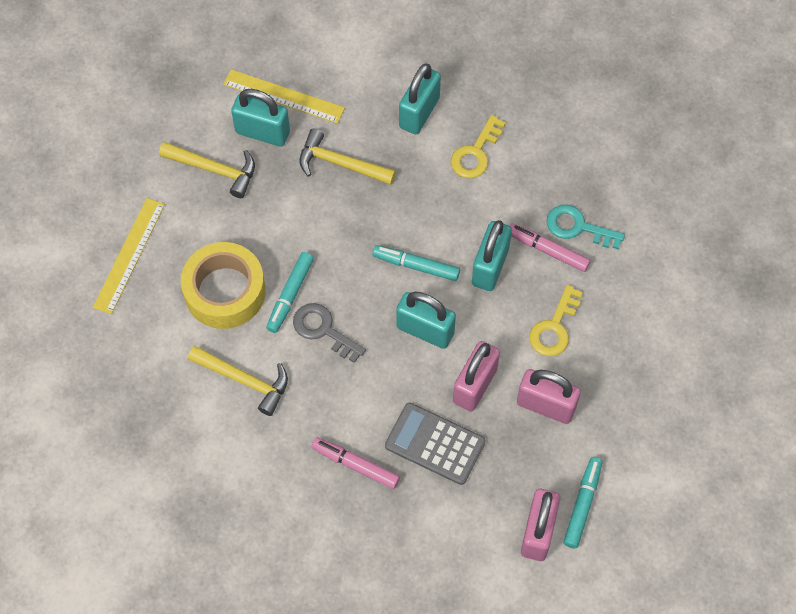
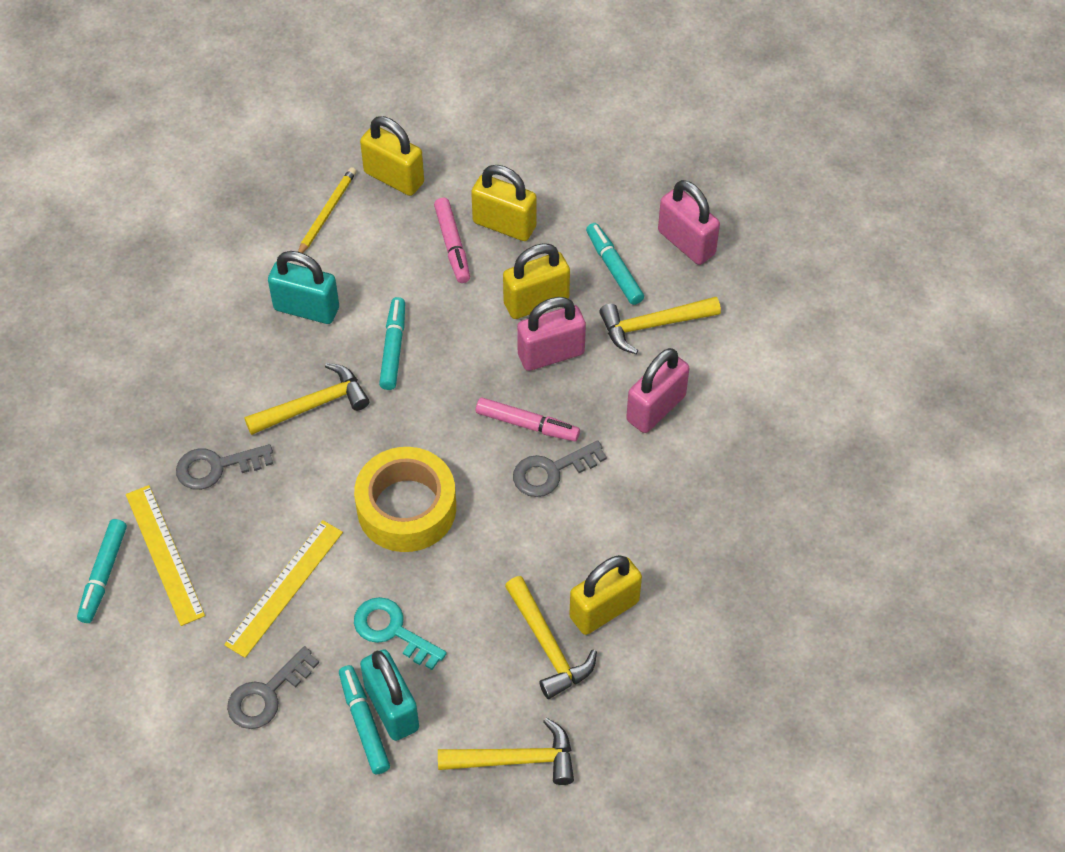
grey calculator: [385,403,485,485] = 1 -> none = 0
grey key: [293,303,366,363] = 1 -> [176,444,273,490] [227,646,319,729] [513,441,607,497] = 3
turquoise marker: [266,252,314,333] [373,245,460,281] [564,457,602,548] = 3 -> [77,519,127,623] [339,665,390,774] [379,297,405,390] [586,223,644,305] = 4
turquoise padlock: [231,89,290,147] [396,291,456,349] [399,63,441,134] [472,220,512,291] = 4 -> [268,251,339,324] [360,649,419,741] = 2
yellow hammer: [159,142,255,198] [188,346,288,416] [300,128,396,185] = 3 -> [244,363,369,435] [438,718,574,785] [505,576,597,699] [599,297,721,354] = 4
yellow key: [451,115,506,178] [529,285,583,356] = 2 -> none = 0
yellow padlock: none = 0 -> [360,116,424,196] [471,165,537,241] [503,243,570,319] [569,555,642,635] = 4
yellow pencil: none = 0 -> [298,167,356,253] = 1

